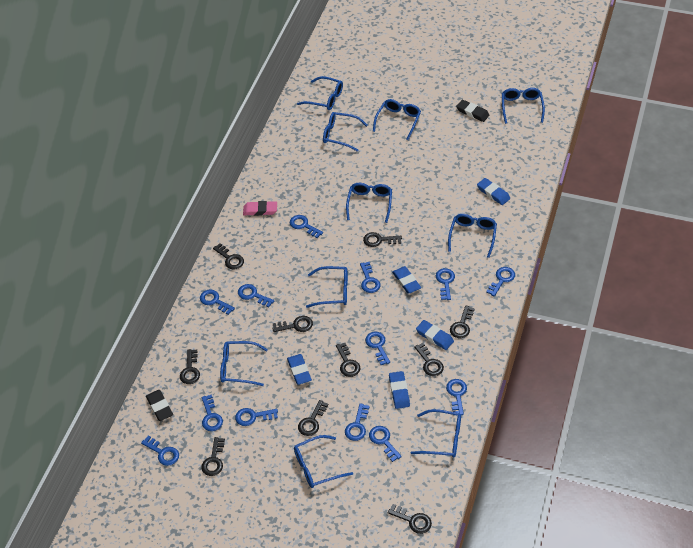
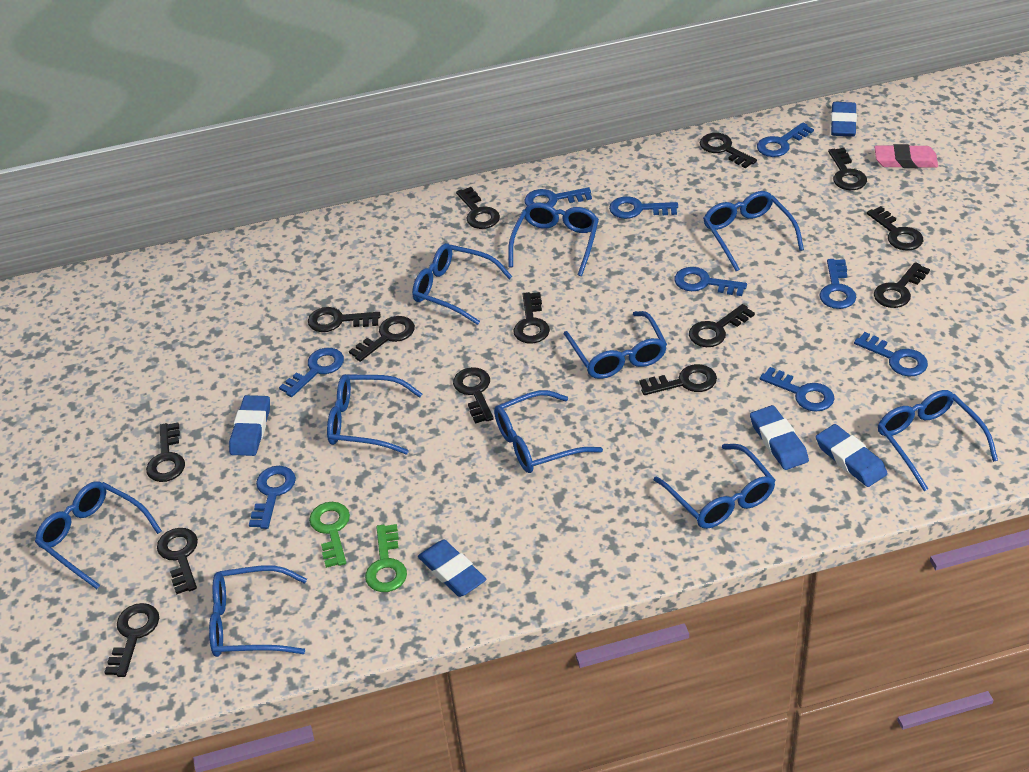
black eraser: [146,390,173,421] [456,100,489,122] = 2 -> none = 0
black key: [180,349,200,384] [201,437,225,476] [213,243,244,269] [272,316,313,332] [298,400,328,436] [336,343,360,377] [363,232,402,247] [388,504,432,534] [414,343,444,376] [450,305,475,338] = 10 -> [104,603,159,677] [146,423,185,482] [157,528,198,594] [308,307,380,332] [349,316,415,362] [453,367,494,424] [456,187,500,229] [513,292,550,343] [640,364,717,395] [689,304,755,347] [700,133,757,169] [828,148,867,190] [867,206,923,250] [874,262,930,308] = 14
blue key: [141,436,179,466] [200,289,235,315] [201,394,223,431] [235,408,278,426] [238,284,274,308] [290,215,323,238] [345,403,370,441] [360,262,381,293] [365,332,390,365] [369,426,402,462] [436,268,455,300] [446,379,467,415] [486,267,515,297] = 13 -> [249,466,296,529] [279,348,344,397] [524,187,592,207] [609,196,678,219] [674,267,747,296] [757,123,814,157] [760,367,834,412] [819,259,856,309] [854,332,928,377] = 9
green key: none = 0 -> [309,502,350,568] [365,524,407,592] = 2

